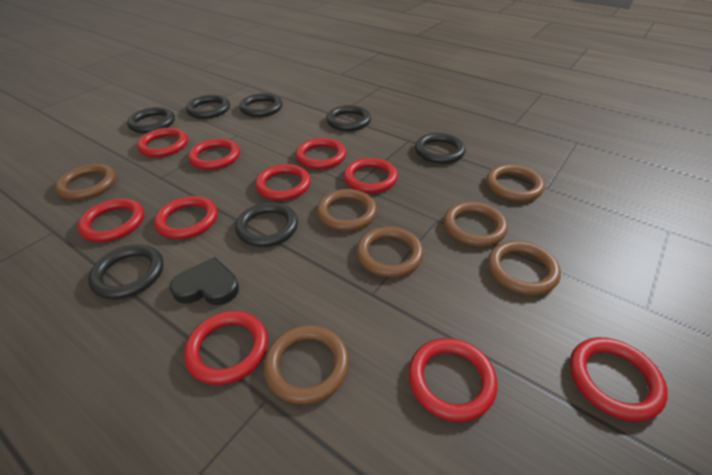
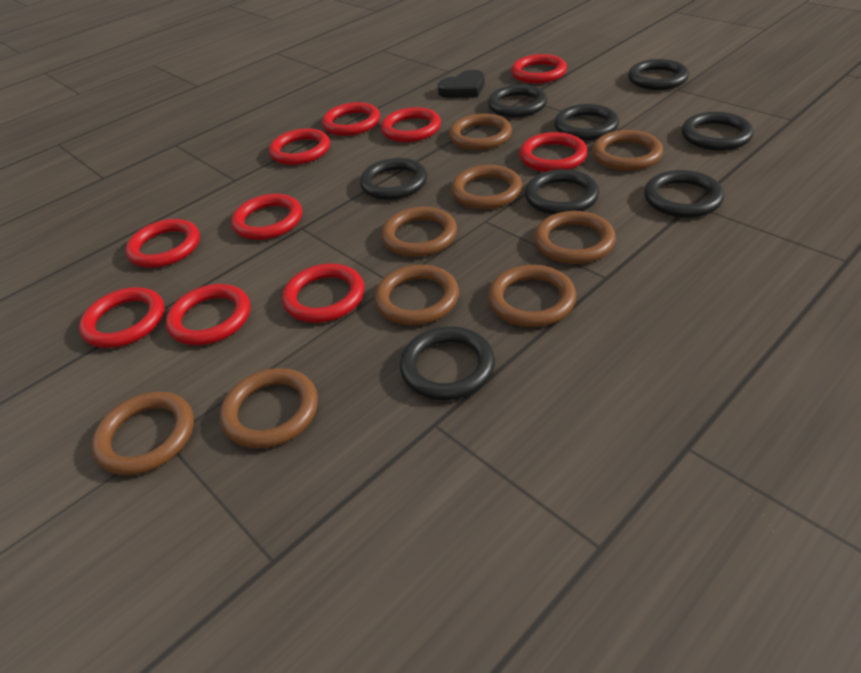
black ring: [88,245,163,299] [127,107,175,133] [186,95,230,119] [235,202,298,247] [239,93,282,117] [326,105,371,131] [415,133,466,164] = 7 -> [360,158,427,200] [400,327,495,400] [488,84,548,117] [525,169,599,215] [554,104,619,140] [628,59,689,90] [644,170,724,218] [681,112,754,151] = 8
brown ring: [55,164,116,200] [264,325,349,404] [317,189,377,231] [356,226,423,277] [444,202,508,246] [486,164,544,202] [488,241,561,295] = 7 -> [91,392,194,475] [220,368,318,449] [374,265,459,325] [381,207,457,257] [449,114,512,150] [451,165,522,209] [488,265,576,327] [534,211,616,264] [592,130,663,171] = 9

